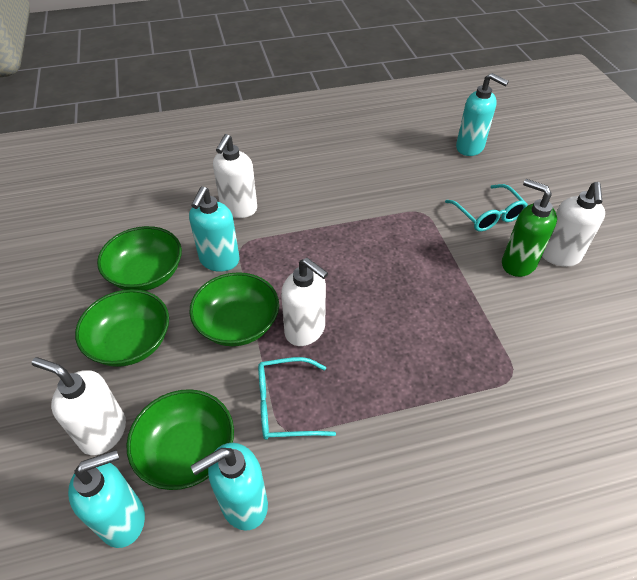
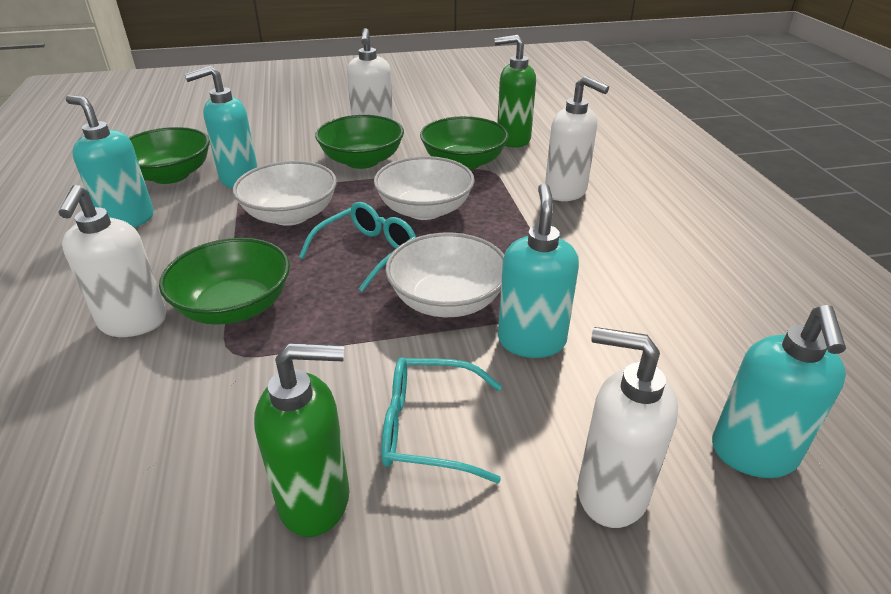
green soap dispenser: [502,179,557,277] = 1 -> [254,343,349,537] [495,35,536,147] = 2
white bowl: none = 0 -> [233,161,337,226] [374,156,475,220] [385,233,505,317] = 3

